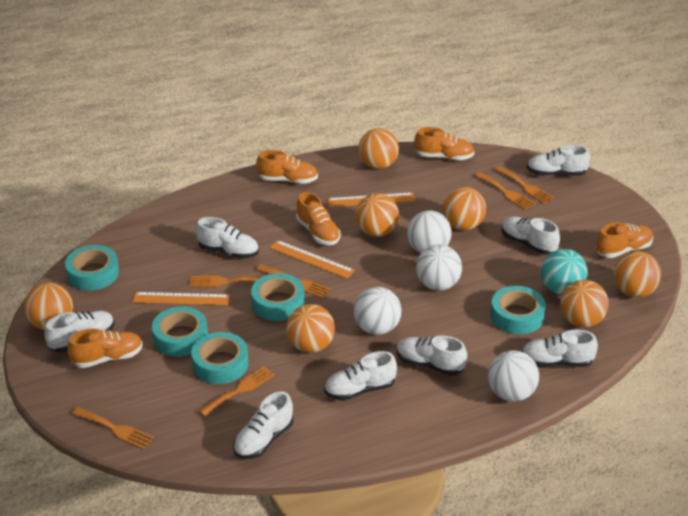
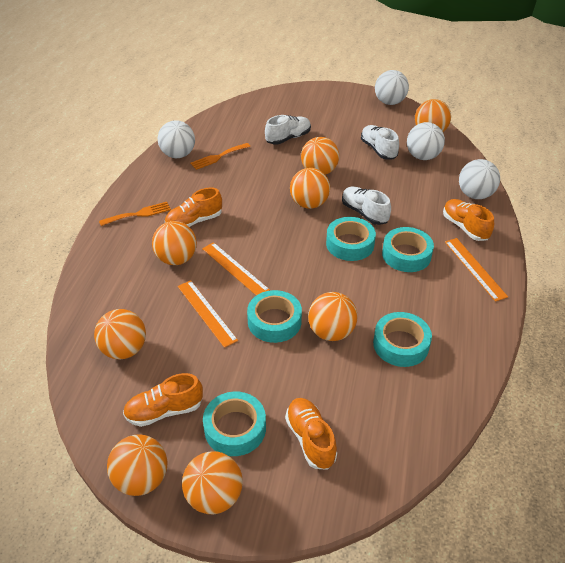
orange ball: [24,283,73,330] [286,304,335,353] [355,193,399,237] [358,128,399,169] [443,187,486,230] [560,280,609,327] [614,251,661,297] = 7 -> [94,309,146,360] [107,434,168,496] [152,221,197,265] [182,451,243,514] [290,168,330,209] [301,137,339,175] [308,292,357,341] [415,99,451,132] = 8
orange fork: [72,407,154,449] [190,276,261,287] [199,366,275,417] [257,265,331,298] [475,172,535,210] [495,166,554,204] = 6 -> [99,202,171,226] [190,143,250,170] = 2
orange shoe: [67,329,143,368] [256,150,318,184] [296,192,340,245] [414,127,474,160] [596,222,654,258] = 5 -> [123,373,203,427] [165,188,222,227] [285,398,337,470] [443,199,494,241] = 4
turquoise ball: [541,249,588,295] = 1 -> none = 0
white shoe: [44,311,114,352] [196,217,259,259] [233,391,293,459] [324,351,397,401] [396,335,467,376] [502,217,560,255] [521,330,598,367] [527,145,590,176] = 8 -> [265,115,311,145] [342,187,391,225] [361,125,399,159] = 3

